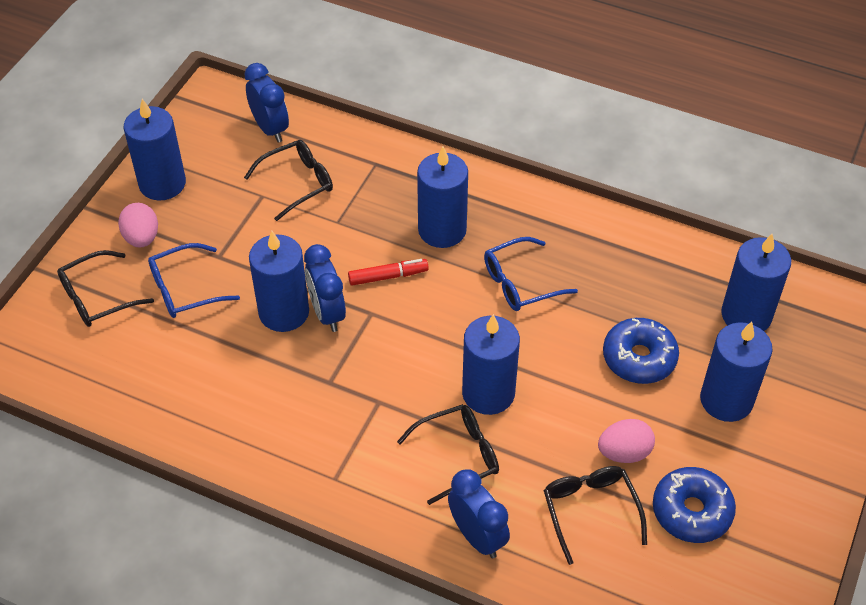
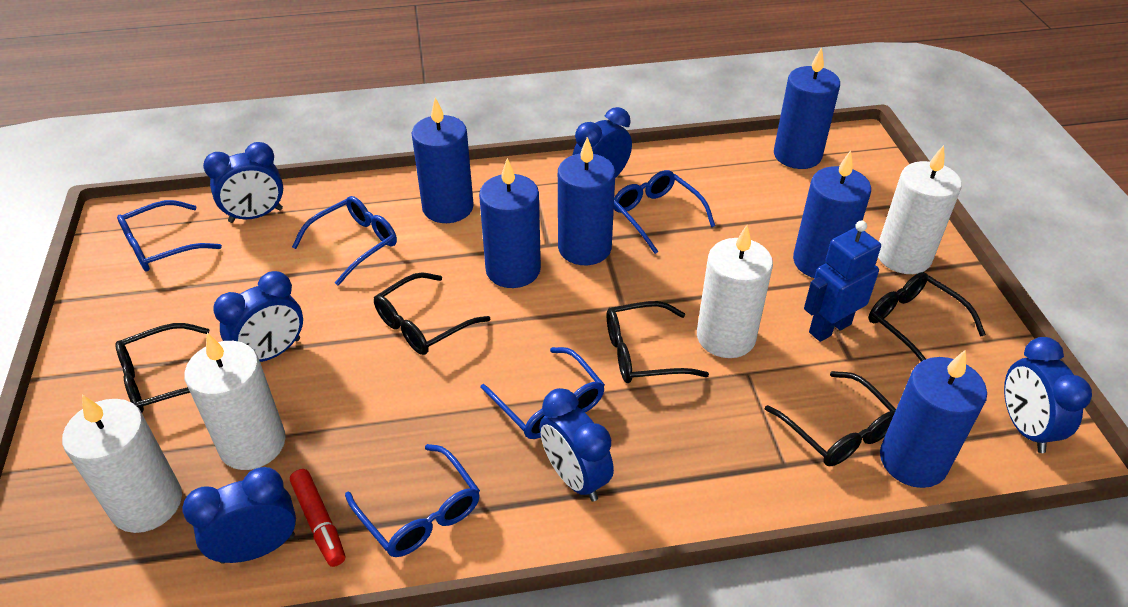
black glasses: [57,250,154,327] [244,140,333,221] [397,404,499,505] [544,466,647,565] = 4 -> [115,323,209,413] [374,273,490,355] [607,301,709,383] [765,371,896,466] [869,272,986,362] = 5
blue clock: [244,63,289,143] [304,244,346,332] [448,469,510,558] = 3 -> [183,467,296,564] [203,142,283,223] [213,271,303,362] [540,388,614,502] [573,107,632,178] [1004,337,1092,453] = 6
blue donut: [603,318,679,384] [653,467,736,543] = 2 -> none = 0
blue glasses: [148,243,240,318] [484,237,578,311] = 2 -> [117,200,222,271] [292,196,397,286] [345,444,480,557] [480,347,605,439] [614,170,715,254] = 5
blue robot: none = 0 -> [804,220,881,342] = 1
pink egg: [118,203,158,248] [598,419,655,463] = 2 -> none = 0
white candle: none = 0 -> [62,395,182,533] [184,333,286,470] [697,225,773,358] [878,145,962,274] = 4

